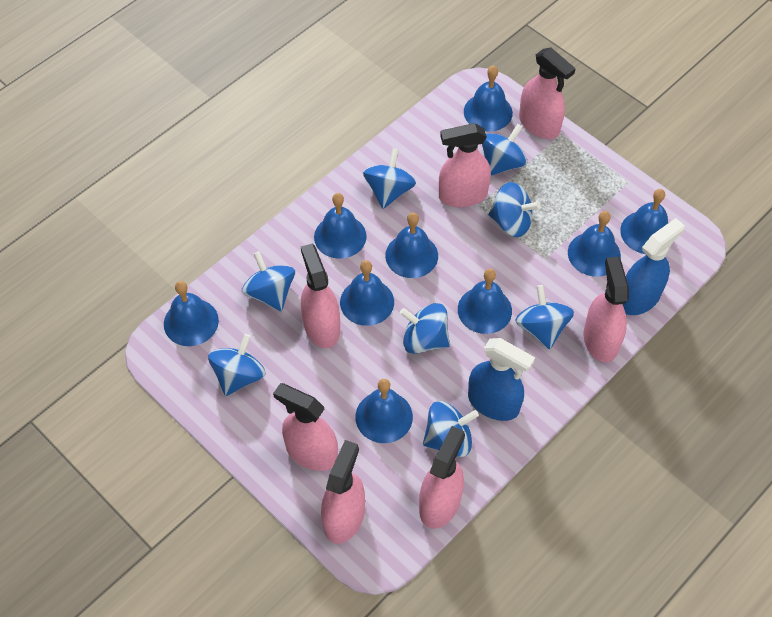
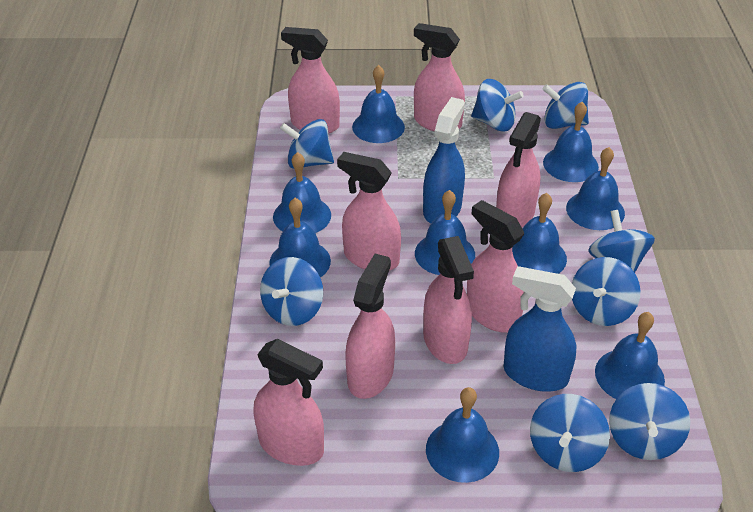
pink spray bottle: [273,383,338,471] [301,244,340,348] [321,440,365,544] [419,426,465,529] [439,123,491,207] [519,48,576,139] [584,257,629,363] = 7 -> [254,339,324,466] [281,27,340,134] [337,152,401,271] [345,254,395,399] [414,23,465,131] [423,236,474,364] [467,200,524,332] [496,112,541,227] = 8

